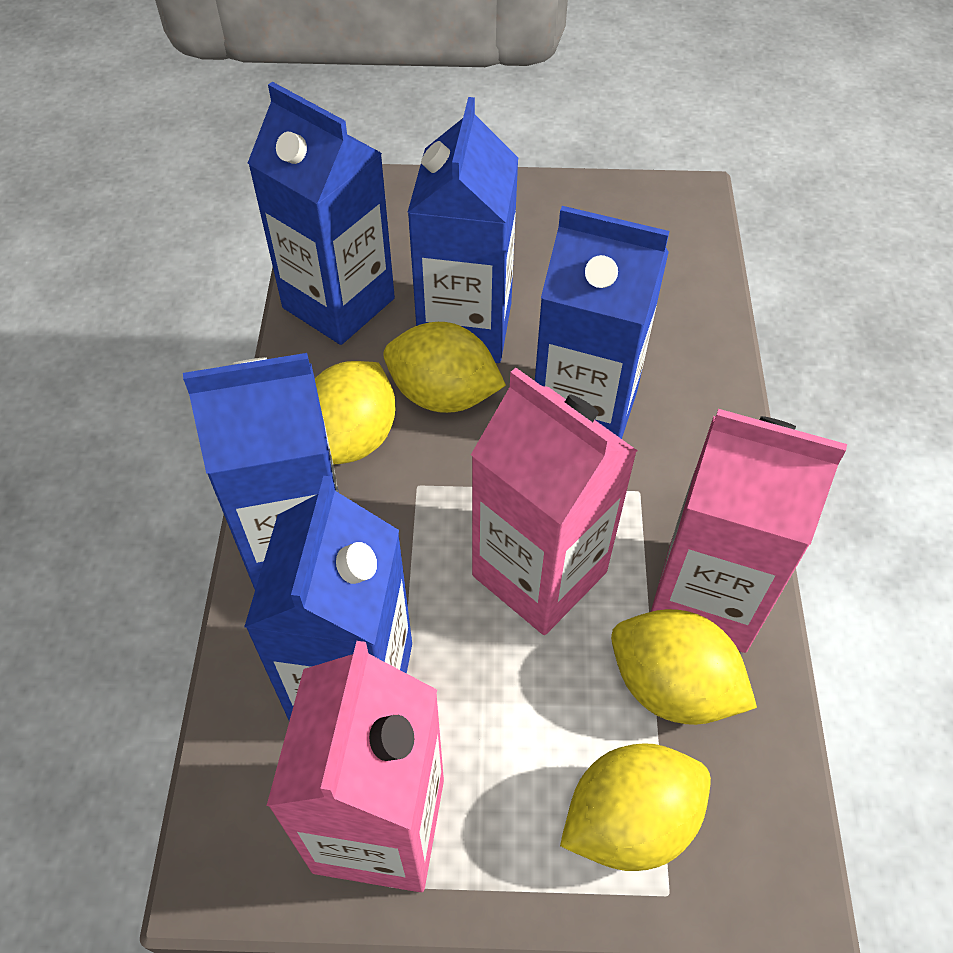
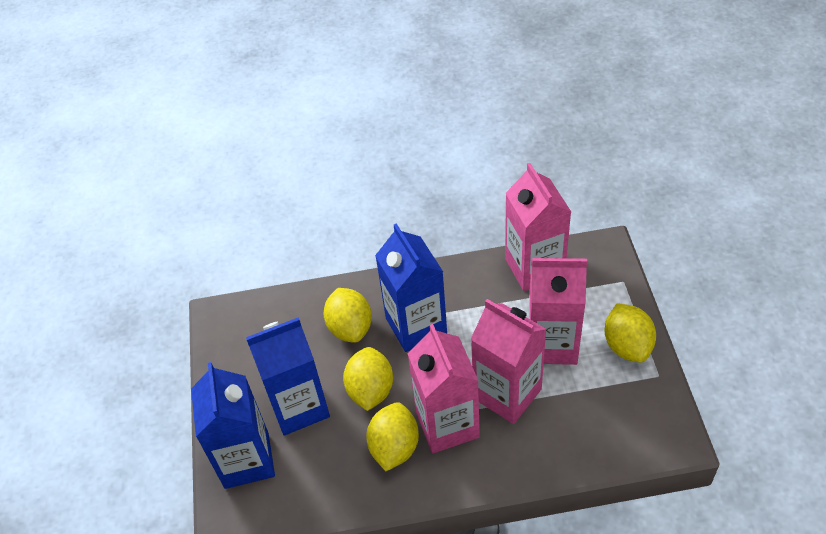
blue carton: [183,353,339,589] [244,476,412,721] [248,82,395,345] [407,97,518,363] [535,206,669,439] = 5 -> [191,362,275,489] [246,317,330,436] [375,223,447,352] = 3
pink carton: [266,641,444,892] [471,368,638,635] [651,409,847,653] = 3 -> [407,324,480,454] [470,299,547,424] [505,163,571,291] [528,258,587,365] = 4

